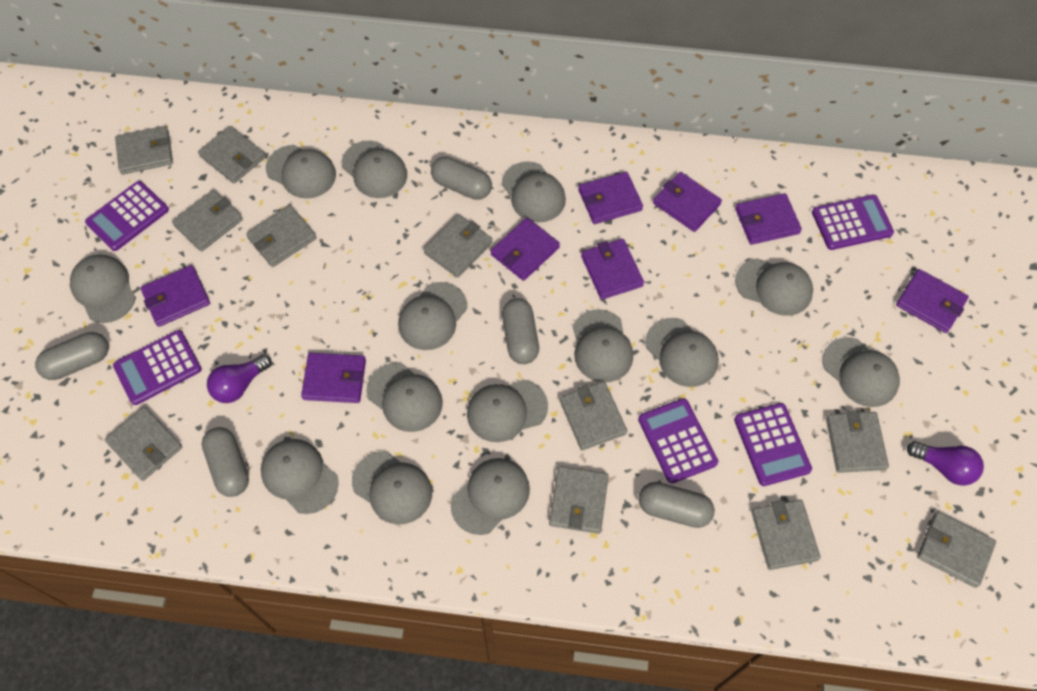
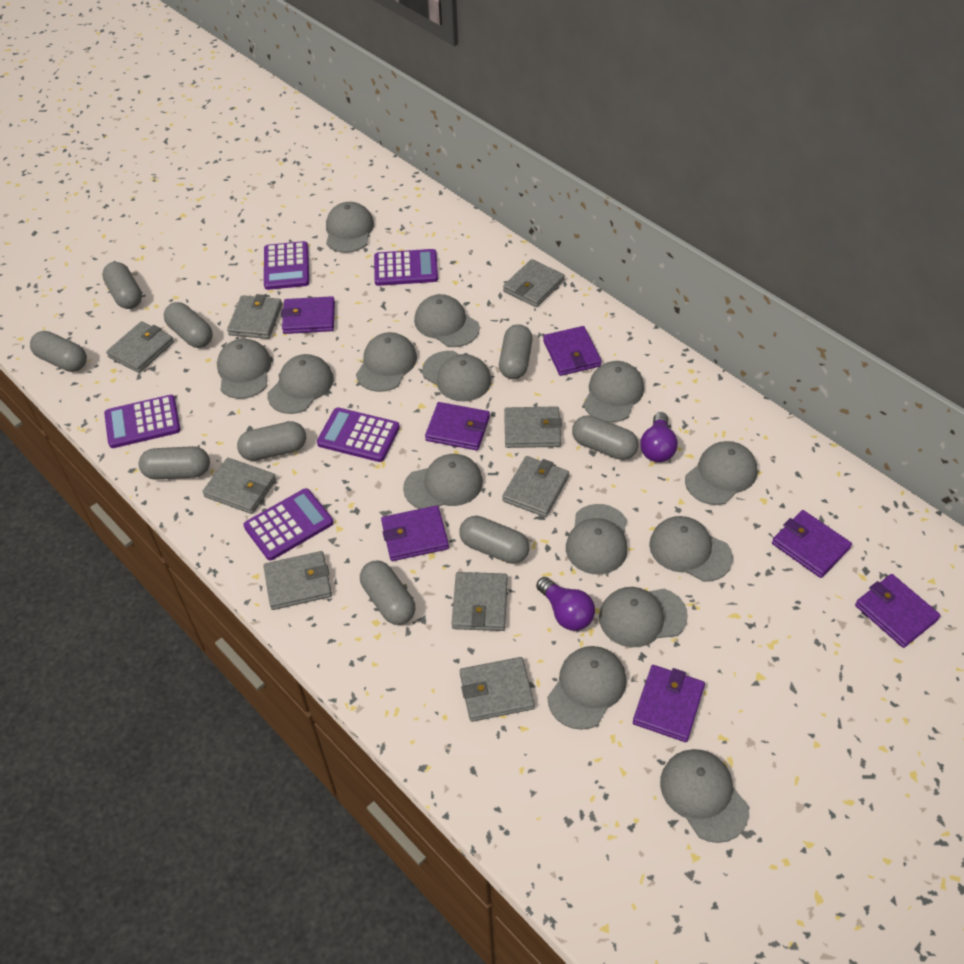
grey capsule: [35,332,109,380] [202,427,249,497] [431,157,492,200] [502,298,539,364] [638,482,715,528] = 5 -> [30,331,87,372] [102,262,142,309] [139,446,210,480] [164,302,213,348] [237,421,306,461] [360,561,415,625] [459,516,529,564] [499,324,533,379] [572,415,639,460] = 9
grey wallet: [105,407,182,481] [115,126,173,174] [172,190,243,252] [198,126,266,183] [246,206,317,267] [423,215,492,278] [549,466,609,534] [560,381,627,450] [751,500,821,570] [826,410,889,473] [917,512,996,588] = 11 -> [106,321,174,373] [202,458,276,514] [227,294,282,339] [264,551,332,610] [452,572,508,631] [460,657,535,722] [502,456,569,517] [503,259,565,307] [504,406,562,448] = 9
purple wallet: [141,265,210,327] [301,353,366,403] [491,218,560,281] [578,172,643,224] [581,239,644,300] [653,172,722,232] [735,193,802,245] [896,269,969,333] = 8 -> [281,296,335,334] [381,505,449,561] [425,402,490,451] [543,326,602,376] [633,665,705,742] [772,510,852,578] [855,574,941,648] = 7

